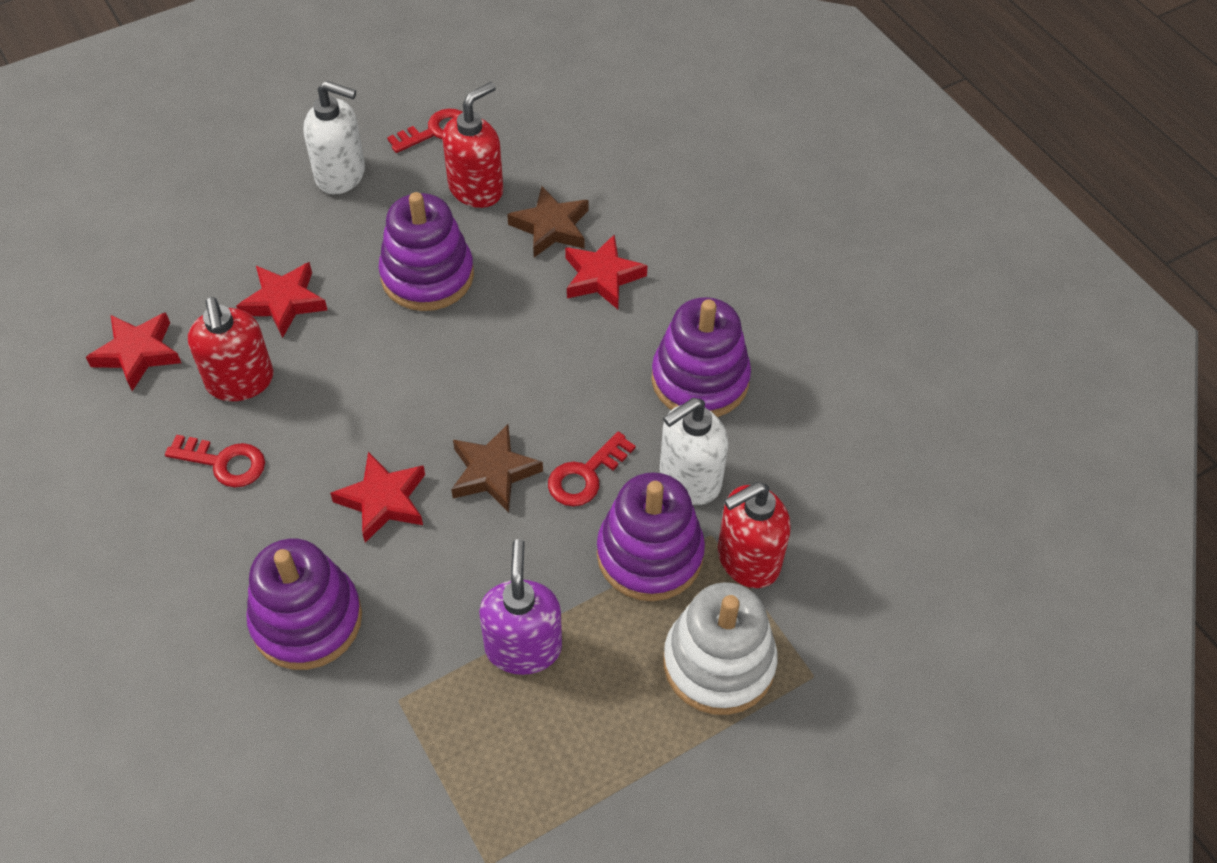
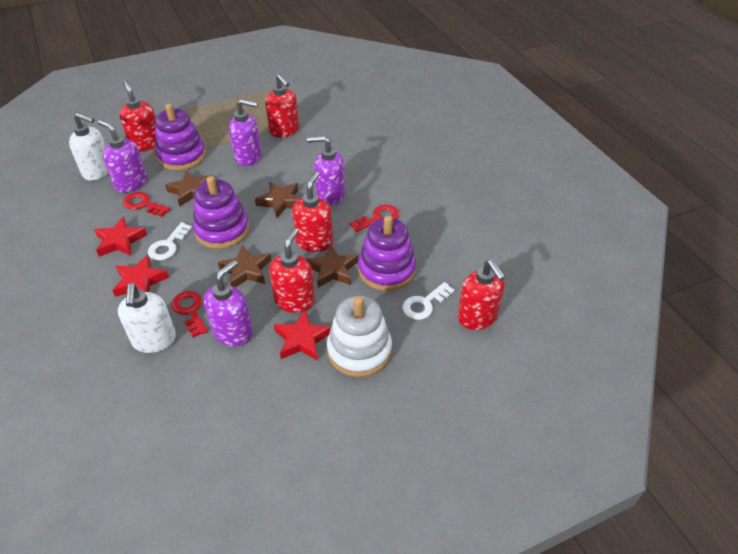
brown star: [451,424,543,512] [507,186,588,257] = 2 -> [165,170,212,206] [218,245,271,287] [255,182,299,218] [306,244,358,288] = 4
purple soap dispenser: [479,539,562,675] = 1 -> [98,120,147,193] [204,260,253,346] [229,99,261,166] [307,136,345,206] = 4
purple stacking toy: [246,538,362,670] [379,192,474,311] [597,472,705,601] [651,297,751,417] = 4 -> [155,104,206,171] [193,176,250,249] [358,215,416,291] = 3
red soap dispenser: [188,297,274,401] [442,82,503,208] [718,482,791,588] = 3 -> [119,80,156,151] [265,74,299,138] [269,228,315,313] [292,172,333,252] [457,260,505,330] = 5
red star: [86,312,181,391] [236,262,327,338] [330,452,425,543] [565,235,647,309] = 4 -> [94,217,147,257] [113,255,169,297] [274,310,331,361] = 3
white key: none = 0 -> [148,222,192,260] [402,282,455,320] = 2

